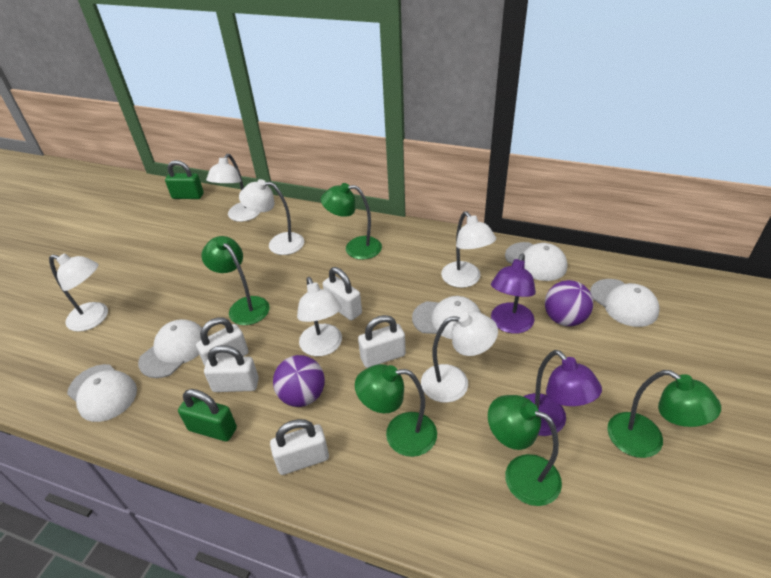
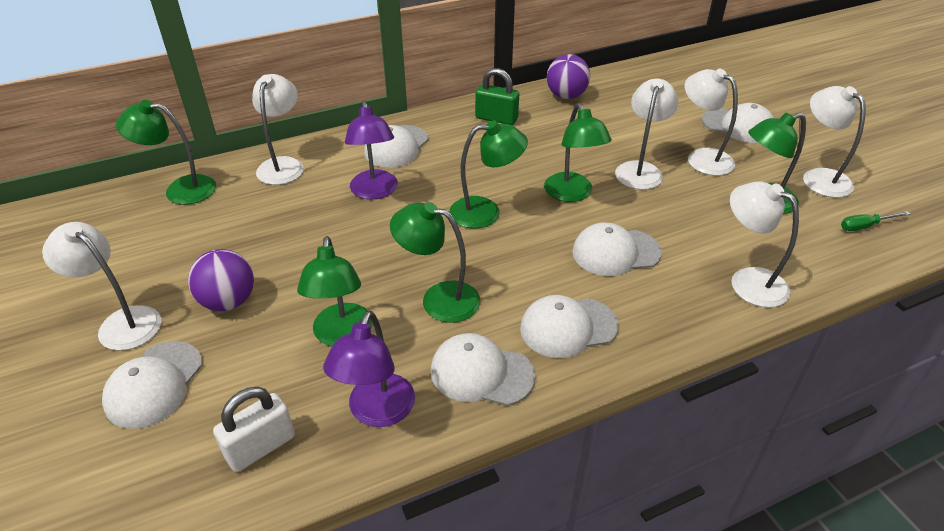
green lamp: [202,236,270,325] [321,183,382,260] [355,364,437,457] [488,395,562,506] [607,370,721,458] = 5 -> [116,100,216,205] [297,236,373,347] [390,202,480,323] [449,121,528,229] [544,103,612,202] [748,113,806,214] = 6
green padlock: [165,160,204,199] [178,389,237,441] = 2 -> [475,68,519,125] = 1
green screwdriver: none = 0 -> [841,211,910,231] = 1
white cap: [67,364,137,422] [138,319,202,378] [412,296,481,339] [505,242,567,281] [590,279,659,327] = 5 -> [102,341,202,429] [364,125,429,168] [431,333,535,406] [520,295,618,358] [572,222,662,276] [702,103,774,143] = 6
white padlock: [196,318,249,365] [204,345,259,392] [270,419,329,475] [323,267,362,320] [358,315,406,368] = 5 -> [213,387,295,472] = 1

